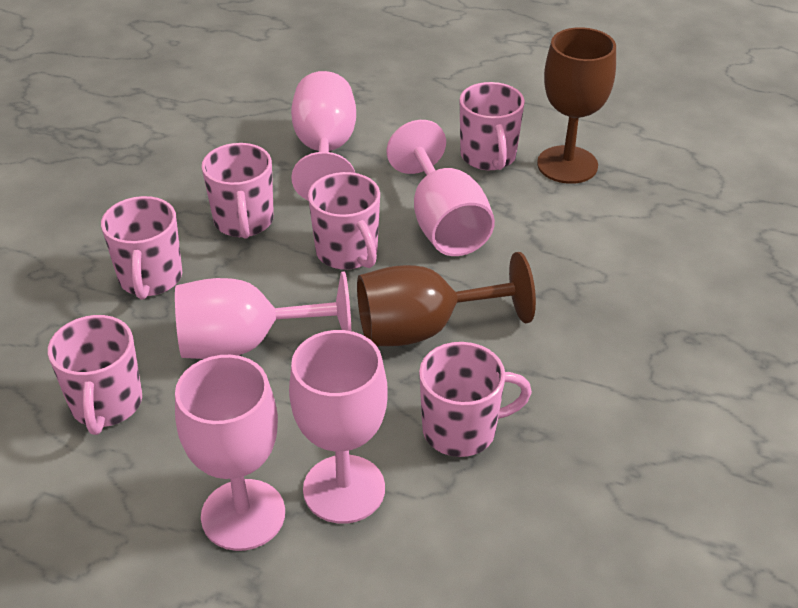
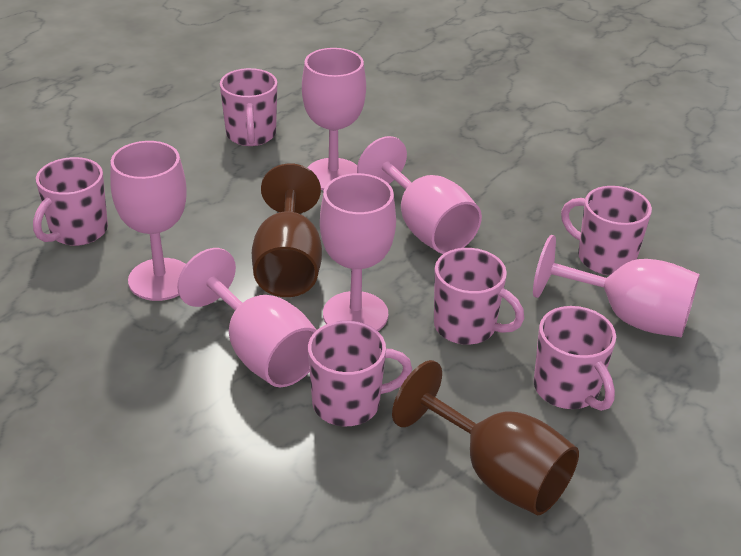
pink goblet: [175,271,351,359] [175,355,285,551] [289,330,388,524] [291,71,356,201] [387,120,495,256] = 5 -> [110,141,187,301] [177,248,317,387] [302,48,366,190] [320,173,396,331] [357,136,482,254] [533,235,700,337] = 6

